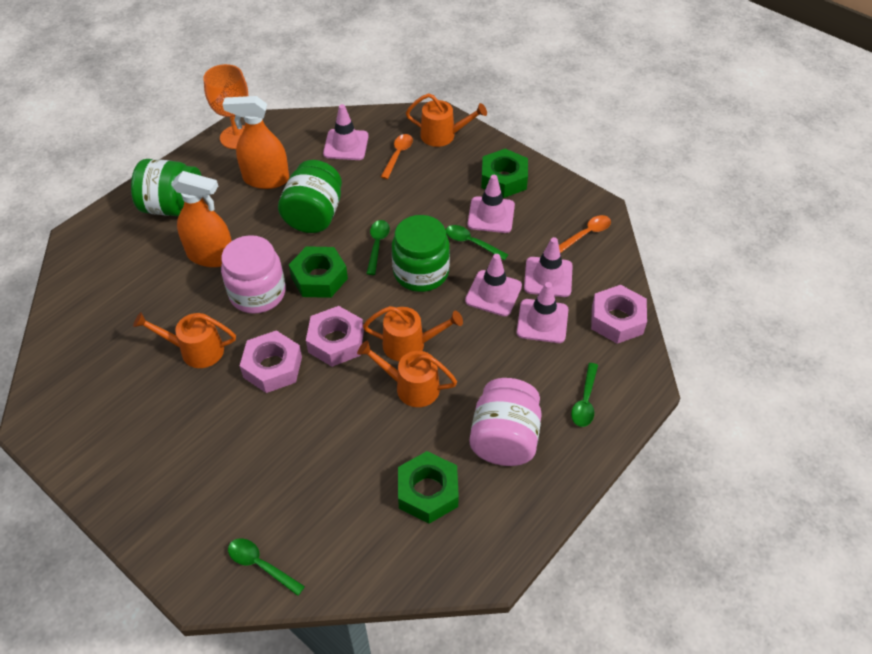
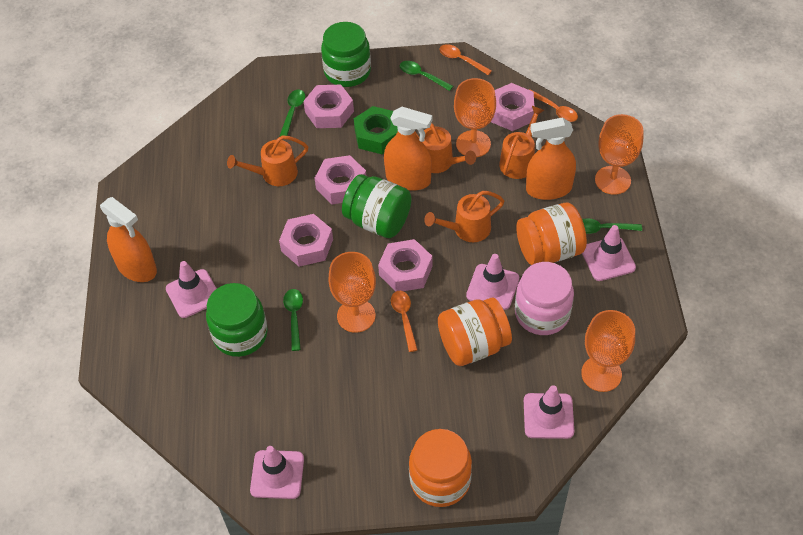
green nut: [289,246,348,298] [398,451,459,524] [481,149,528,198] = 3 -> [354,106,398,154] = 1
orange goblet: [203,64,248,149] = 1 -> [328,252,376,333] [454,78,496,157] [581,310,635,392] [595,114,643,195] = 4
orange jar: none = 0 -> [409,429,472,507] [438,297,512,366] [516,203,587,265] = 3
orange spoon: [381,134,413,179] [559,215,611,253] = 2 -> [391,291,418,352] [439,44,492,75] [529,89,578,122] = 3
orange spray bottle: [171,171,232,267] [223,96,289,189] = 2 -> [100,197,157,282] [384,107,433,191] [526,118,576,200] = 3
pink jar: [221,235,286,314] [470,378,542,466] = 2 -> [515,262,574,335] = 1
pink nut: [240,330,302,393] [306,306,364,367] [591,285,647,344] = 3 -> [279,214,333,267] [304,85,354,128] [315,155,366,204] [378,239,433,291] [491,83,535,131] = 5

